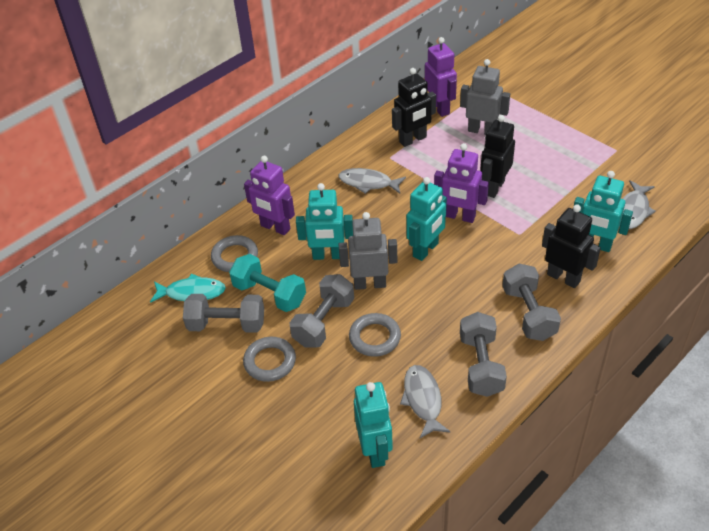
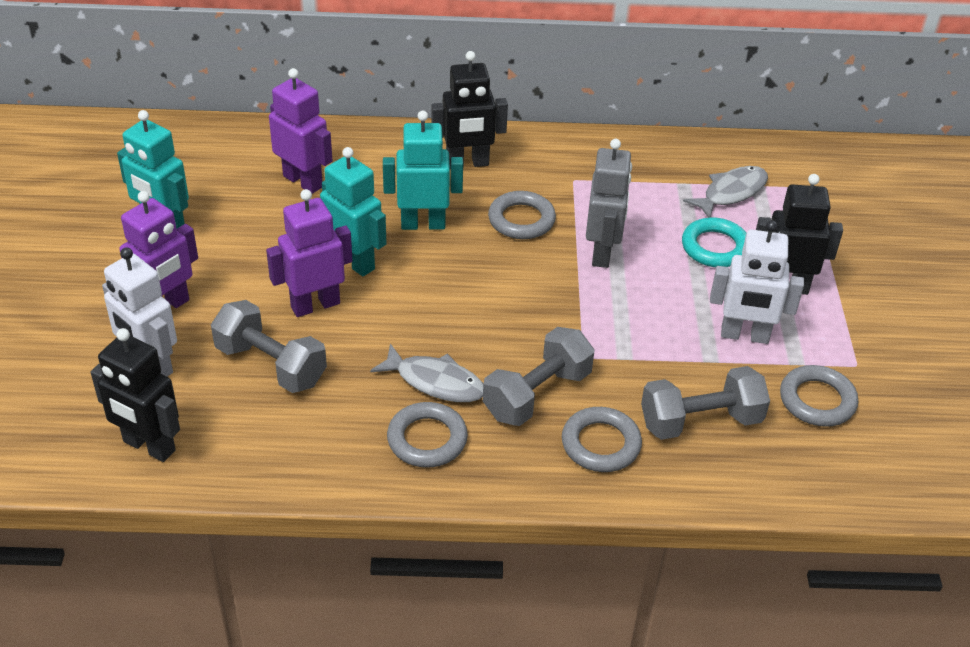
grey dumbbell: [183,294,264,333] [290,274,354,348] [460,312,507,397] [502,264,561,341] = 4 -> [211,300,327,393] [483,327,595,426] [641,366,770,440] = 3
grey fish: [339,168,406,194] [400,365,451,438] [620,180,656,229] = 3 -> [370,343,483,402] [683,166,768,218] = 2
grey ring: [211,235,258,272] [243,337,296,382] [349,313,401,357] = 3 -> [387,402,468,468] [488,191,556,239] [562,407,642,472] [780,365,858,427] = 4
grey robot: [339,212,398,290] [460,59,510,135] = 2 -> [586,139,632,268] = 1
turquoise dumbbell: [229,254,306,312] = 1 -> none = 0
turquoise fish: [150,274,226,303] = 1 -> none = 0
turquoise ring: none = 0 -> [682,217,746,267] = 1
turquoise robot: [296,183,353,260] [354,382,393,468] [406,177,447,261] [574,171,633,252] = 4 -> [117,110,189,228] [320,147,386,276] [383,111,463,230] = 3
white robot: none = 0 -> [102,247,177,377] [710,220,804,344] = 2

